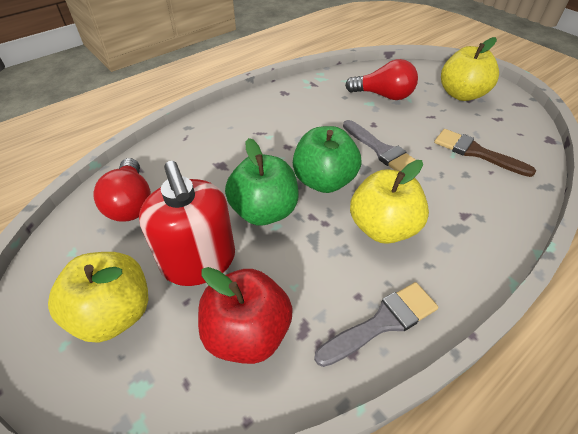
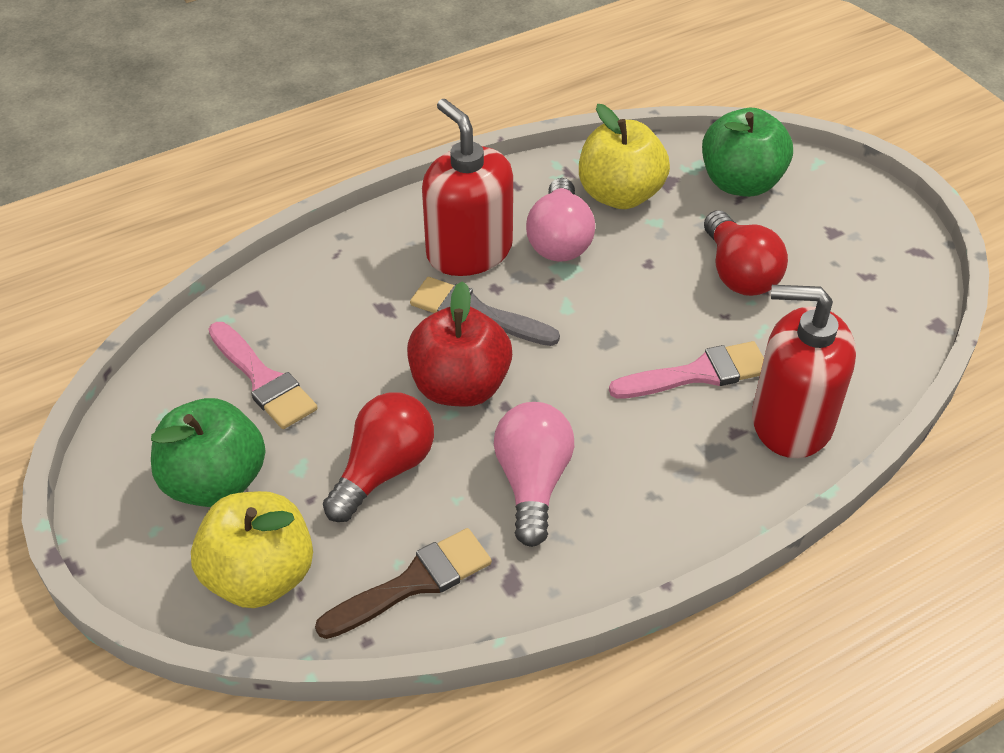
grey brush: [314,282,438,367] [343,120,416,171] = 2 -> [410,277,560,346] = 1
pink brush: none = 0 -> [208,322,318,429] [609,341,764,399] = 2
pink light bulb: none = 0 -> [494,402,574,547] [526,178,595,262] = 2
red soap dispenser: [139,161,235,286] = 1 -> [422,99,513,276] [752,285,856,458] = 2
yellow apple: [48,252,148,343] [350,160,429,244] [441,37,499,101] = 3 -> [191,491,313,608] [579,104,670,209] = 2

